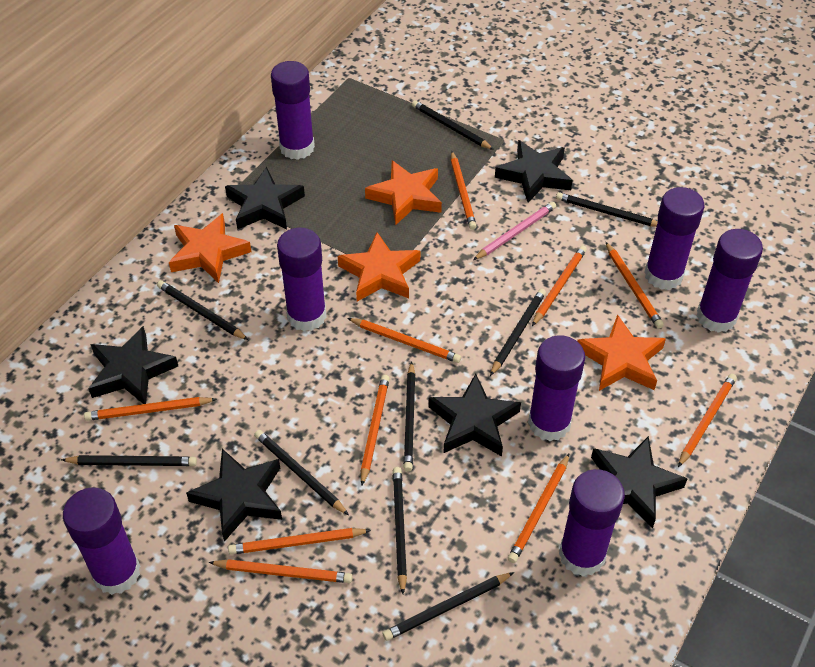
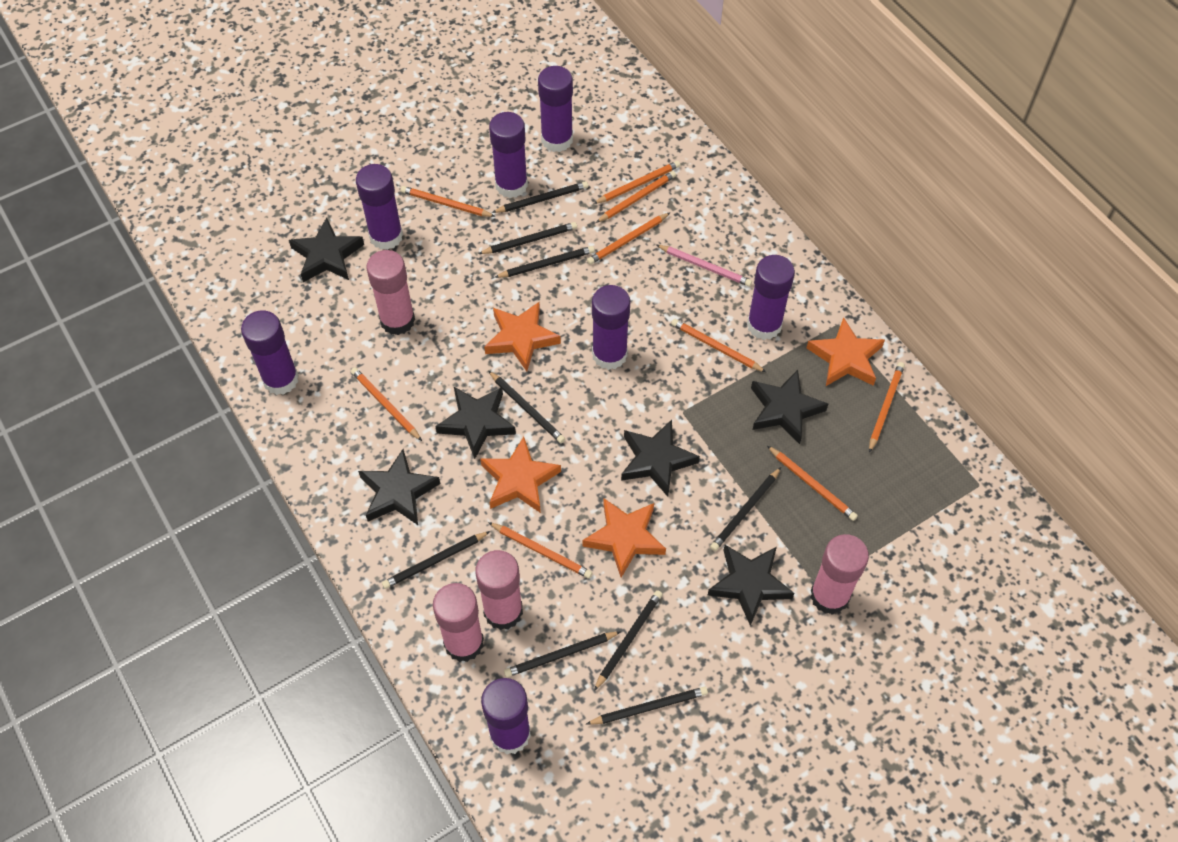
orange pencil: [84,397,217,421] [208,559,352,583] [228,528,371,555] [347,318,461,363] [361,375,390,486] [451,151,477,230] [508,454,569,563] [532,245,587,326] [606,242,664,329] [678,374,737,467] = 10 -> [351,367,422,441] [401,186,496,217] [488,522,592,579] [587,212,671,265] [593,161,680,204] [596,171,676,223] [671,319,766,372] [767,446,858,521] [869,362,905,453] = 9
pink glue stick: none = 0 -> [367,250,415,335] [433,583,484,662] [475,550,523,630] [810,534,869,615] = 4

